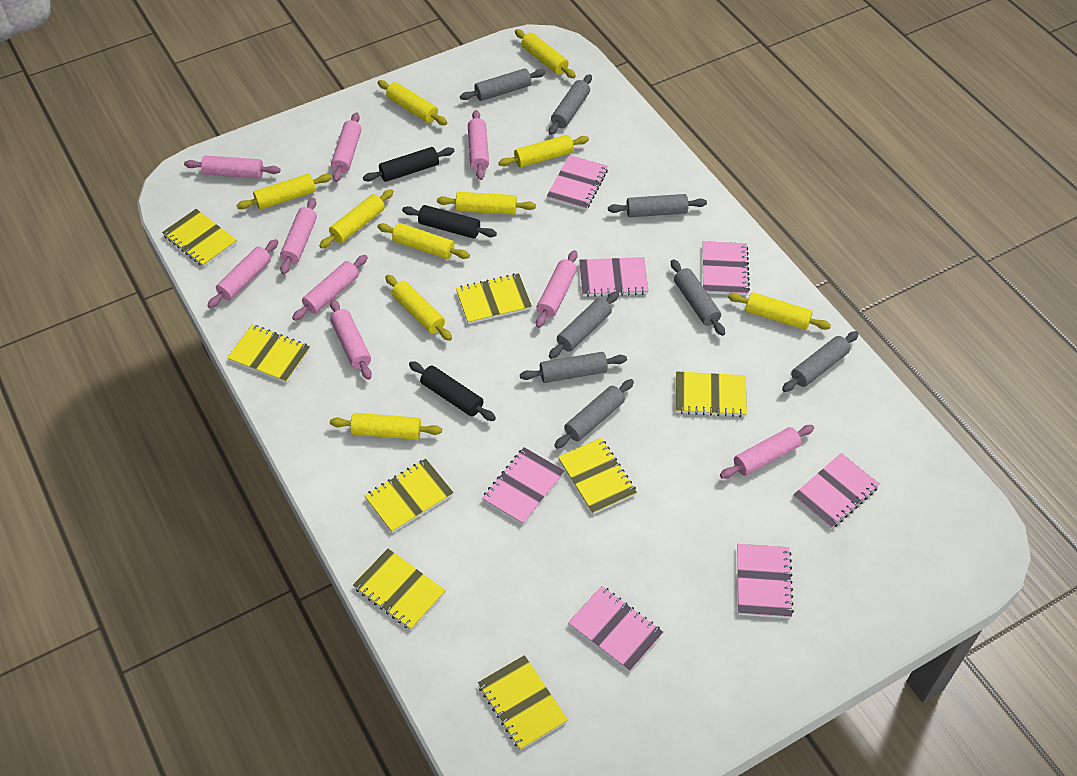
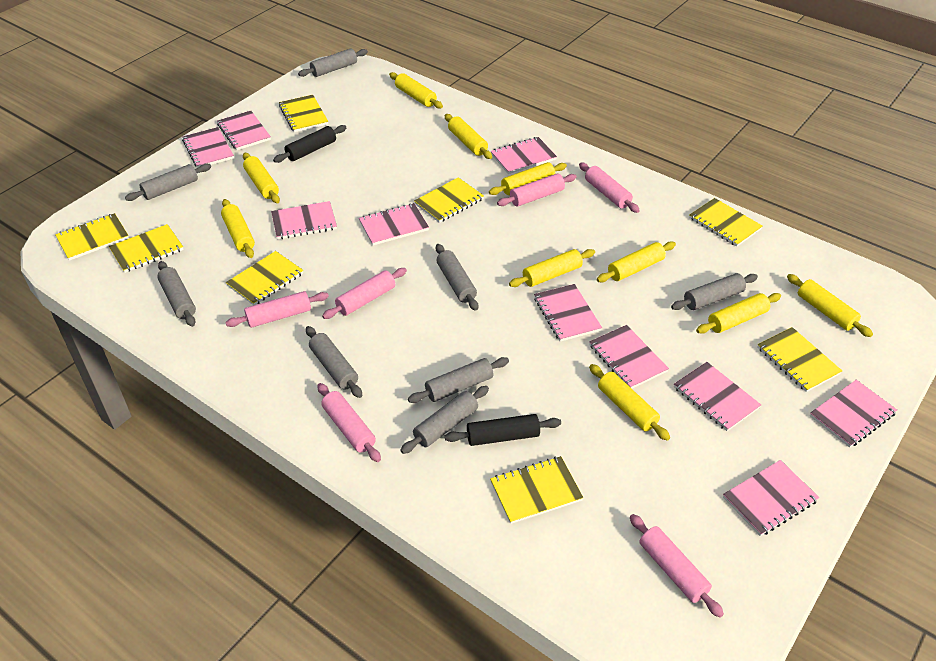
black rolling pin: [363,147,454,182] [402,205,497,239] [409,361,496,421] = 3 -> [273,125,346,163] [445,414,561,446] = 2
pink notebook: [482,447,565,525] [547,155,608,210] [568,586,663,672] [579,257,648,297] [702,241,750,295] [737,544,794,618] [793,453,880,529] = 7 -> [182,127,234,168] [217,111,271,150] [271,201,337,239] [359,203,429,245] [491,137,557,174] [534,284,602,342] [589,325,669,388] [674,362,761,431] [723,460,819,536] [810,380,897,448] = 10
pink rolling pin: [184,155,281,179] [207,239,278,308] [280,198,317,274] [292,255,368,321] [330,299,372,380] [331,112,362,182] [468,110,489,180] [536,250,577,328] [720,425,814,479] = 9 -> [225,291,329,328] [317,383,381,462] [322,268,407,319] [497,173,577,206] [579,162,640,213] [630,514,724,618] = 6

